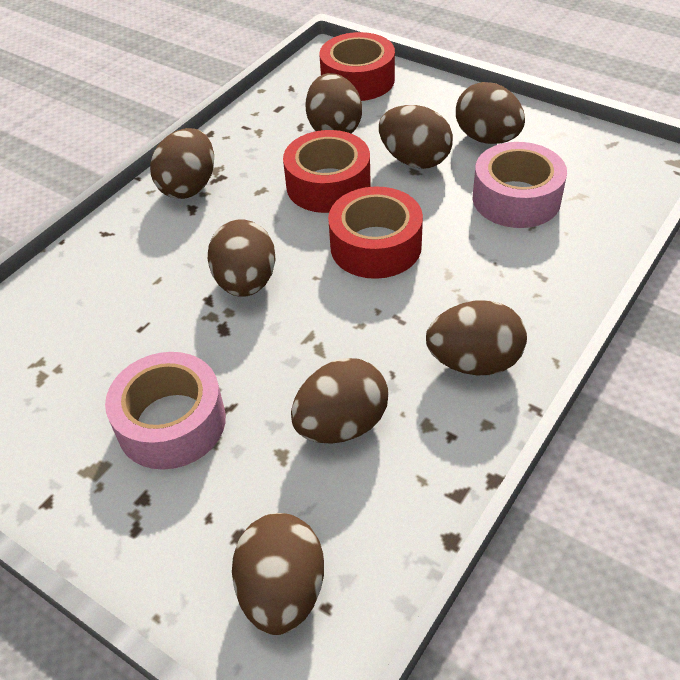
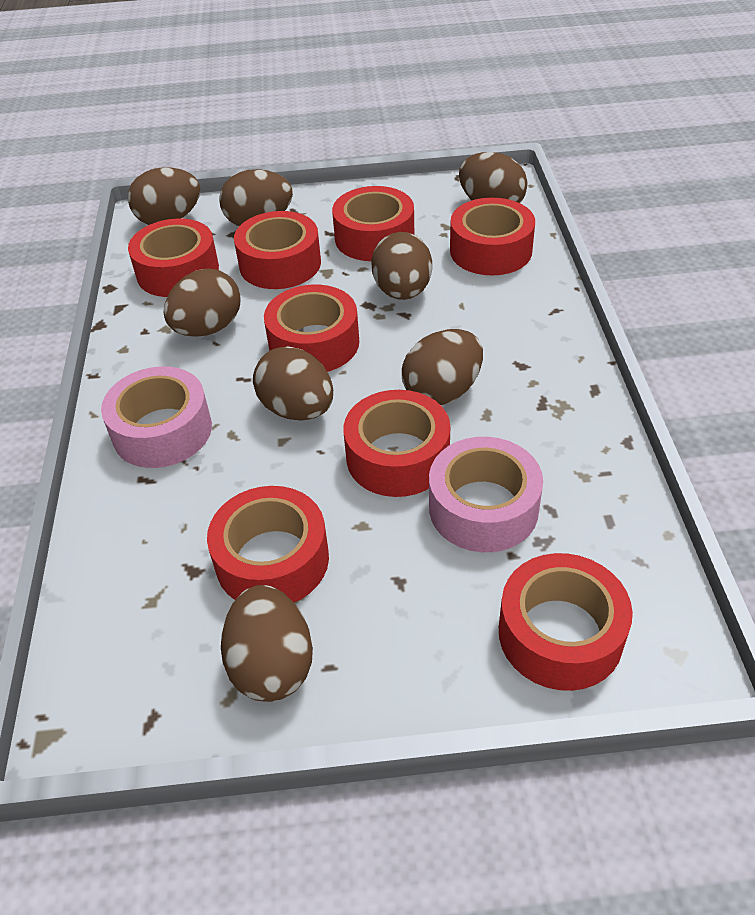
red tape: [283,130,371,213] [319,32,395,101] [328,186,423,279] = 3 -> [128,219,219,297] [207,486,329,602] [234,211,321,289] [264,285,359,372] [332,186,414,261] [343,390,450,497] [450,198,535,276] [499,553,633,691] = 8

